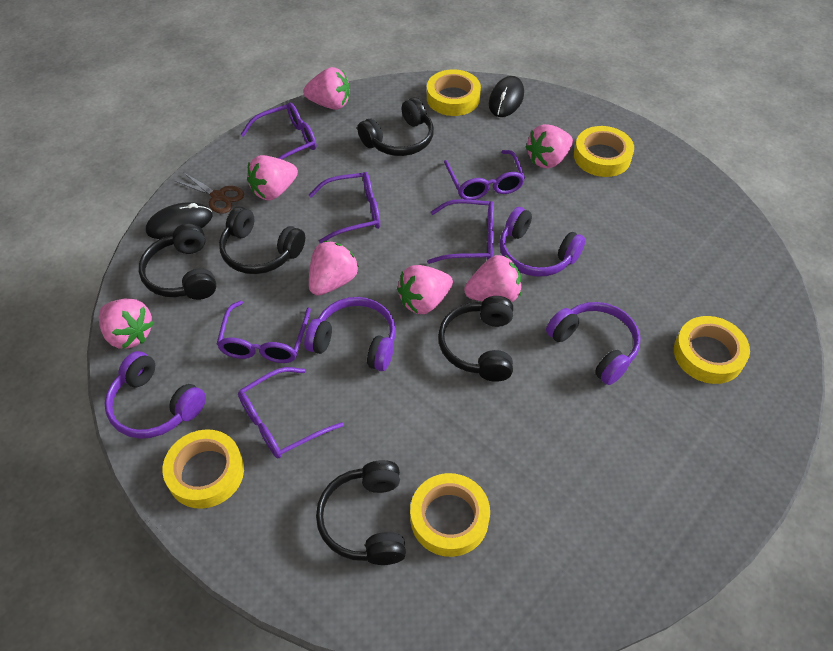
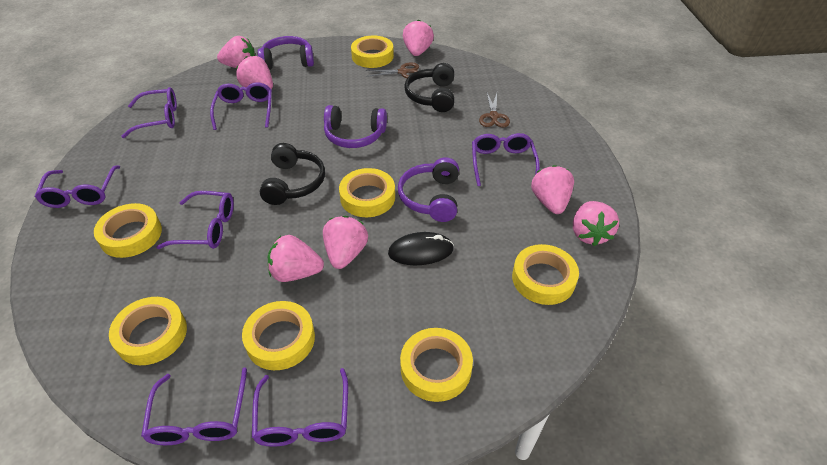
black headphones: [139,223,216,300] [219,206,305,274] [316,460,406,565] [357,97,434,156] [438,296,513,382] = 5 -> [260,143,325,205] [404,63,454,112] = 2
black mouse: [146,202,213,239] [489,76,524,117] = 2 -> [388,232,454,265] = 1
brown scissors: [175,172,244,214] = 1 -> [366,62,419,78] [479,93,510,127] = 2
purple glasses: [217,301,311,363] [238,367,344,458] [240,103,317,159] [309,172,380,243] [427,199,494,264] [444,150,525,200] = 6 -> [35,166,120,208] [121,87,177,138] [141,367,247,445] [156,191,234,249] [210,82,272,130] [252,368,348,447] [472,133,540,186] = 7
purple headphones: [104,351,206,439] [304,297,396,371] [499,207,585,277] [546,302,640,385] = 4 -> [258,36,314,70] [324,105,387,148] [398,157,459,222] = 3
yellow tape: [162,429,244,509] [410,473,490,557] [427,69,481,116] [574,126,634,177] [674,316,750,384] = 5 -> [94,203,162,258] [109,297,187,365] [242,301,315,370] [339,168,395,217] [351,35,394,68] [400,328,473,402] [512,244,579,305] = 7

